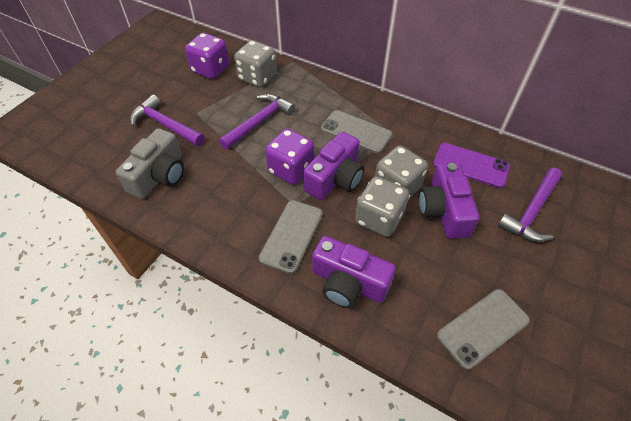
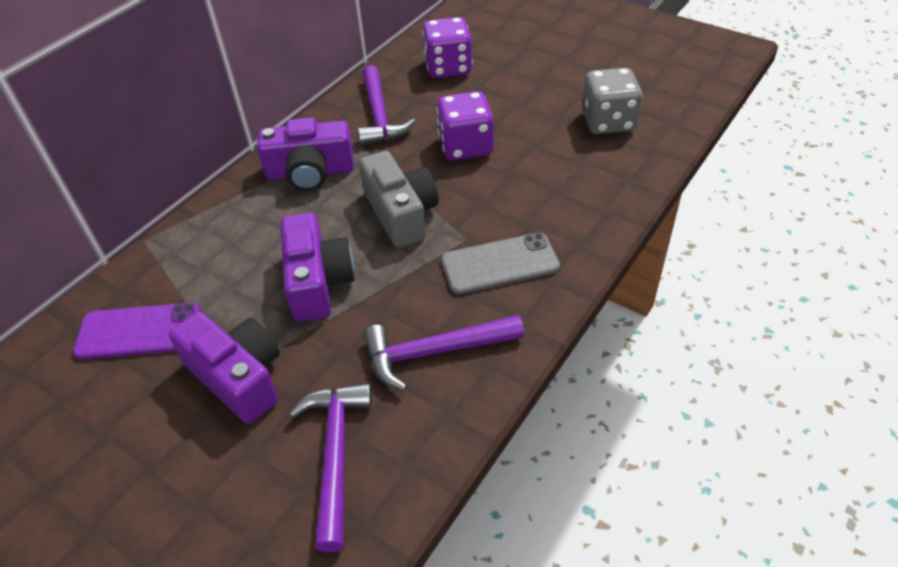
grey dice: [234,40,277,87] [355,176,409,237] [375,146,428,199] = 3 -> [582,68,642,134] = 1
grey phone: [259,200,323,274] [321,110,392,153] [437,289,530,370] = 3 -> [441,233,560,294] = 1

